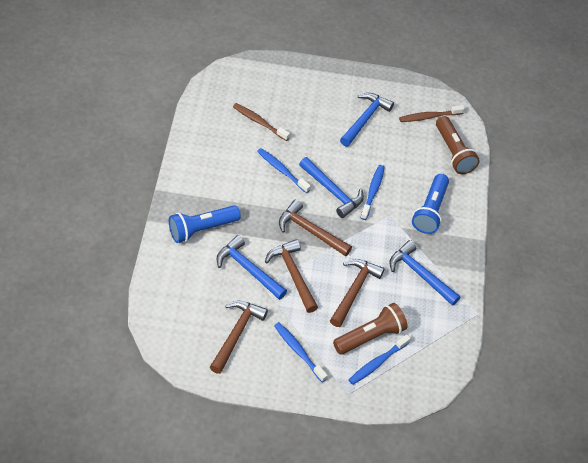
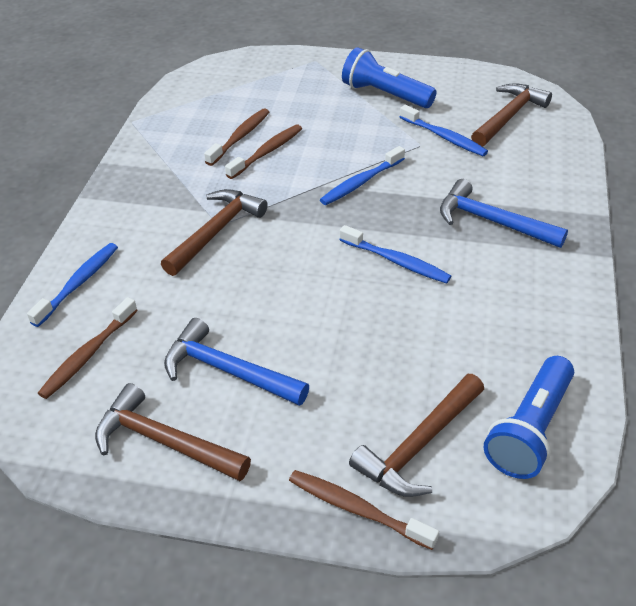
blue hammer: [217,235,287,300] [299,157,364,218] [340,93,394,146] [389,240,460,306] = 4 -> [164,318,309,406] [440,179,568,248] = 2
brown flashlight: [333,303,408,355] [436,116,480,174] = 2 -> none = 0
brown toothbrush: [233,103,290,141] [399,105,465,122] = 2 -> [38,297,138,399] [204,108,269,166] [225,124,302,179] [289,470,439,550] = 4

